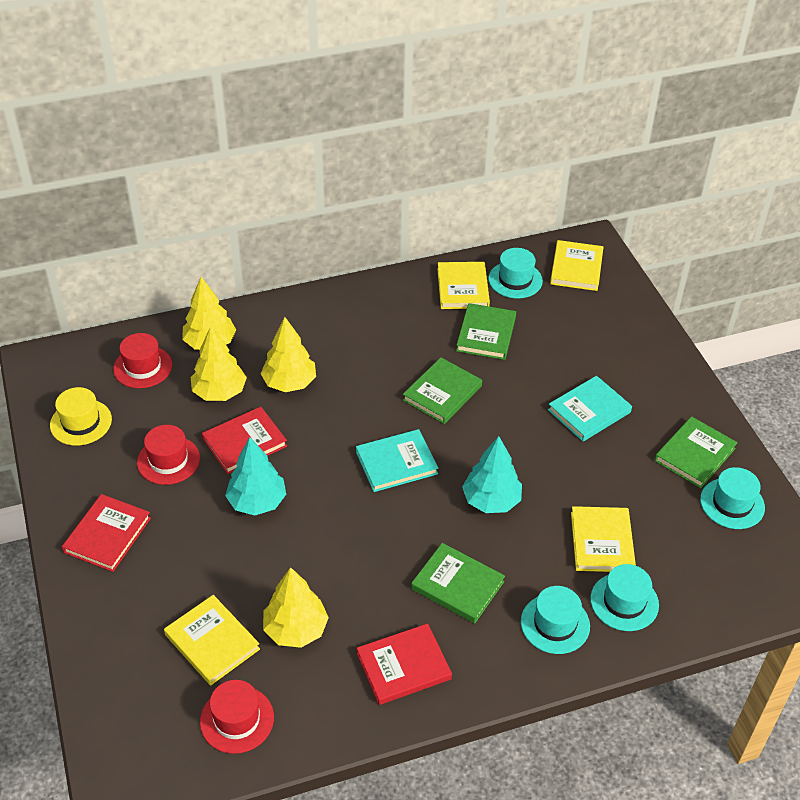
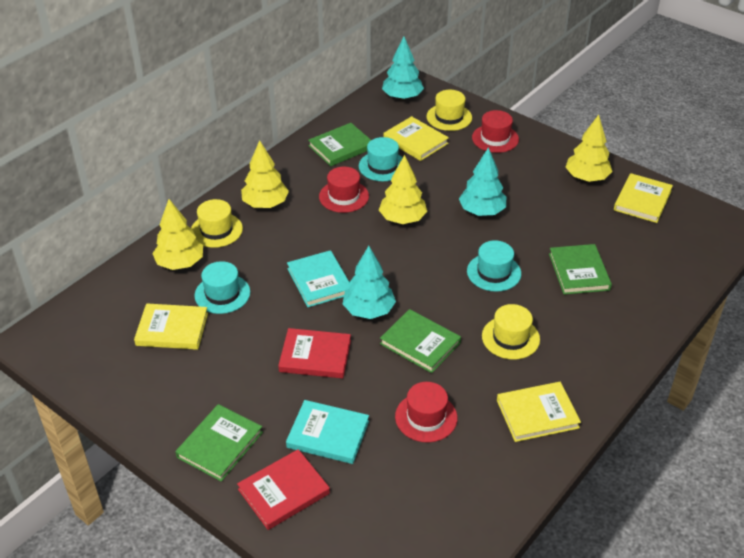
red book: [62,494,151,572] [202,407,287,474] [356,623,452,705] = 3 -> [237,449,330,530] [278,328,351,378] = 2
turquoise hat: [488,248,543,298] [521,586,590,654] [590,564,659,631] [700,467,765,529] = 4 -> [195,261,250,314] [359,137,403,181] [467,240,521,292] = 3
turquoise tree: [225,437,286,516] [462,436,522,513] = 2 -> [343,246,396,319] [382,37,424,100] [459,147,506,216] = 3
yellow hat: [50,387,112,446] = 1 -> [191,199,243,248] [426,90,472,131] [482,304,540,360] = 3

